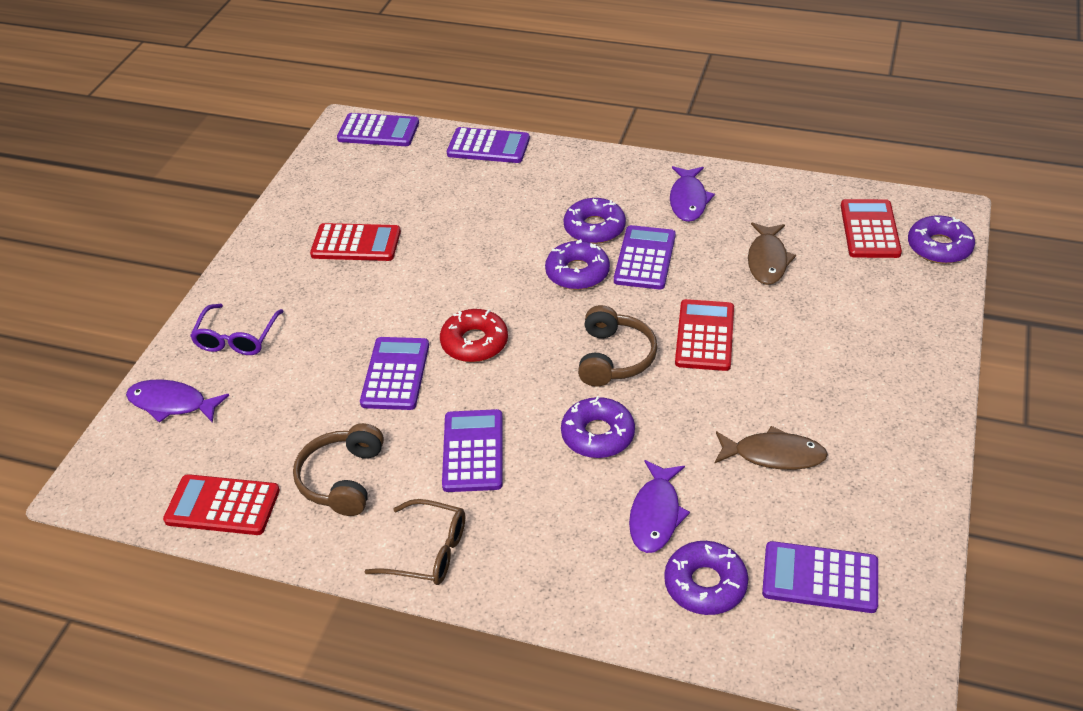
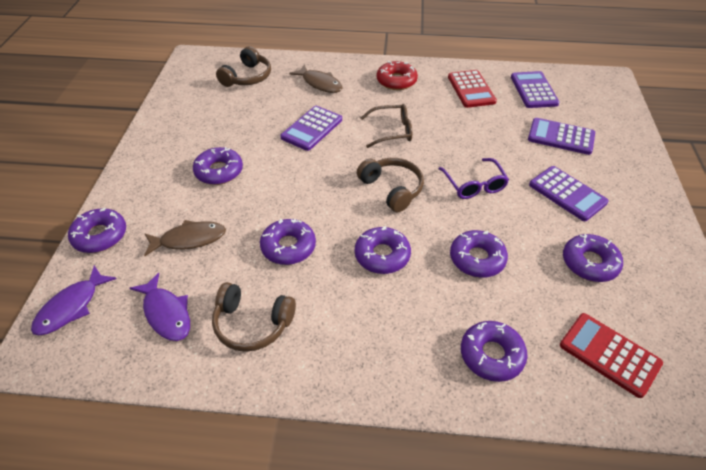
brown headphones: [293,423,384,516] [578,305,658,387] = 2 -> [212,282,296,352] [216,46,271,87] [357,158,424,212] = 3
purple calculator: [337,113,419,146] [360,337,429,410] [442,409,503,492] [447,127,530,163] [614,225,676,289] [762,541,878,613] = 6 -> [280,106,342,151] [511,71,560,108] [528,118,595,155] [529,166,609,221] = 4
purple donut: [545,239,610,290] [561,396,635,458] [564,198,626,244] [664,541,748,615] [908,215,975,264] = 5 -> [68,208,126,253] [193,147,243,185] [260,219,316,265] [355,226,411,274] [450,230,508,278] [461,321,527,382] [563,234,623,282] = 7
purple fish: [126,379,229,423] [629,460,690,553] [670,166,715,222] = 3 -> [31,265,117,335] [130,273,190,341] = 2
red calculator: [163,474,280,535] [310,223,401,261] [675,299,734,371] [841,199,902,258] = 4 -> [448,70,497,108] [560,313,663,398] = 2

